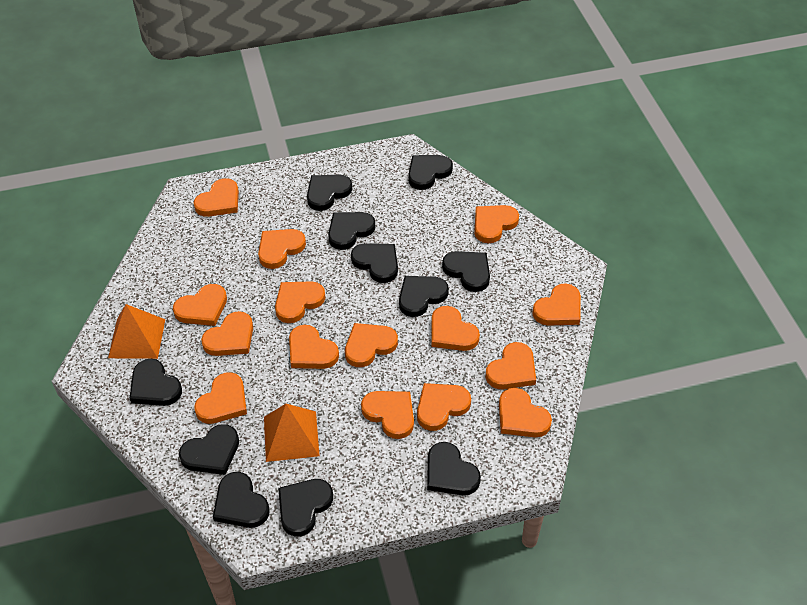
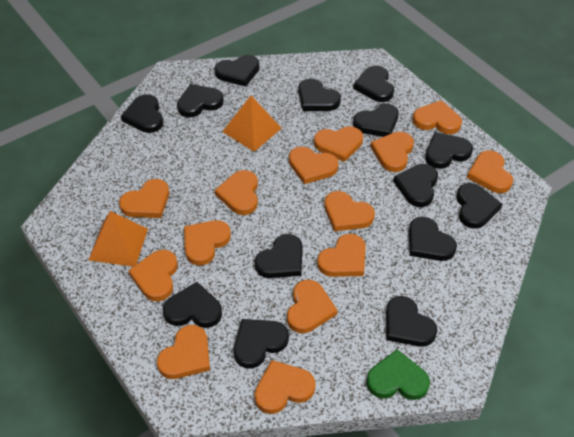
black heart: [130,359,182,406] [179,424,239,475] [213,472,269,528] [278,479,333,537] [307,174,352,211] [328,212,375,250] [351,243,398,283] [399,276,449,317] [408,155,453,190] [427,442,481,495] [442,251,490,292] = 11 -> [121,94,163,133] [163,282,222,328] [177,84,224,118] [215,55,259,87] [234,319,289,369] [255,234,303,278] [298,79,341,111] [353,66,394,102] [353,103,399,137] [386,296,438,347] [393,164,438,207] [409,217,457,261] [425,132,473,169] [456,183,502,229] = 14
green heart: none = 0 -> [366,349,430,400] = 1
orange heart: [173,284,227,326] [194,178,239,217] [194,372,247,424] [201,311,253,356] [258,229,306,269] [275,281,325,323] [289,325,339,369] [345,323,398,367] [361,391,414,439] [417,383,471,431] [432,306,480,351] [474,205,519,243] [486,342,536,389] [499,388,552,437] [532,283,581,326] = 15 -> [119,179,169,218] [128,250,178,301] [157,325,210,379] [184,220,231,266] [215,170,258,215] [254,360,316,414] [287,280,338,333] [289,147,339,184] [314,126,363,162] [317,234,366,277] [324,191,375,231] [370,132,414,172] [413,100,462,134] [467,151,513,193] = 14

